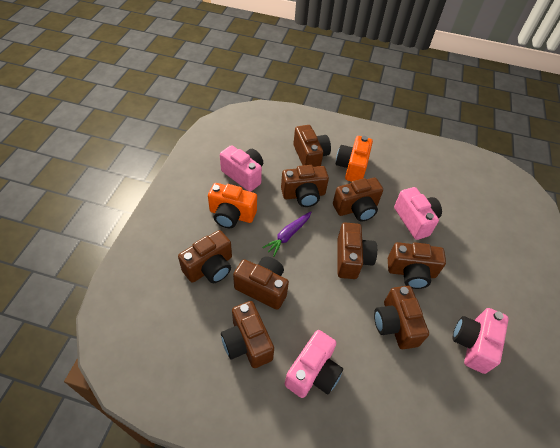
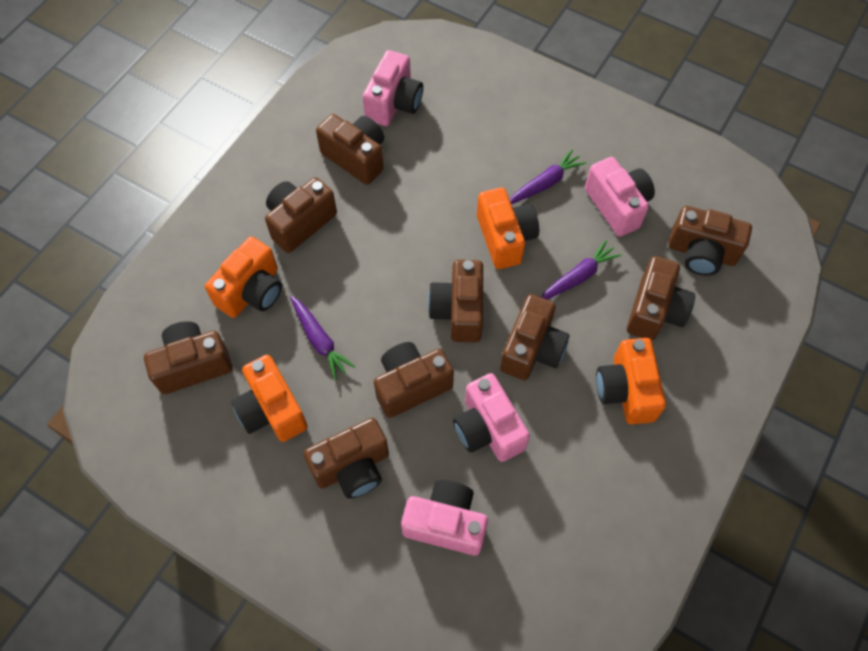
orange camera: [208,183,257,228] [336,136,373,182] = 2 -> [205,236,282,318] [231,355,308,442] [477,187,539,269] [596,338,666,425] = 4
purple carrot: [262,211,311,256] = 1 -> [290,296,355,380] [510,149,586,204] [541,240,621,300] = 3

